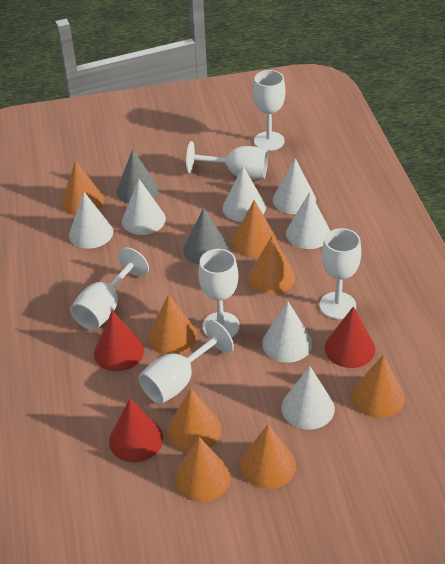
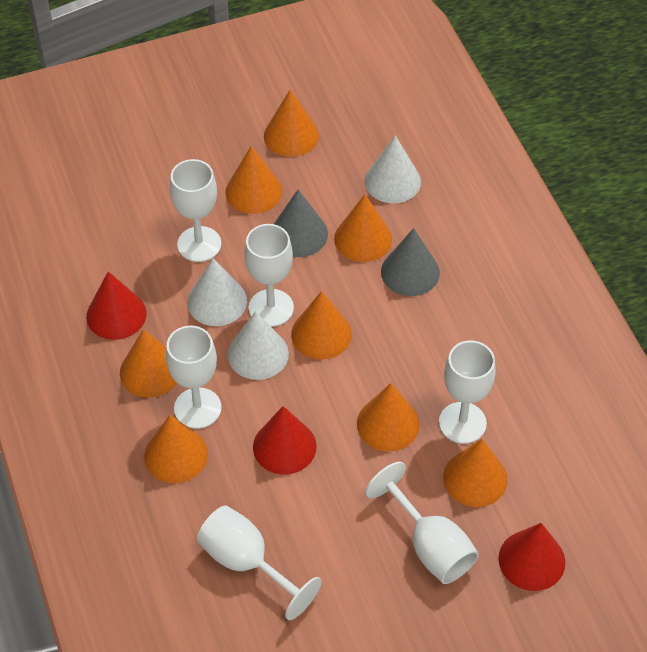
white cone: [69,192,113,249] [122,179,166,235] [222,166,266,222] [262,302,312,363] [273,158,316,214] [281,366,335,430] [286,192,330,249] = 7 -> [187,258,247,326] [228,311,289,380] [364,136,421,203] = 3

